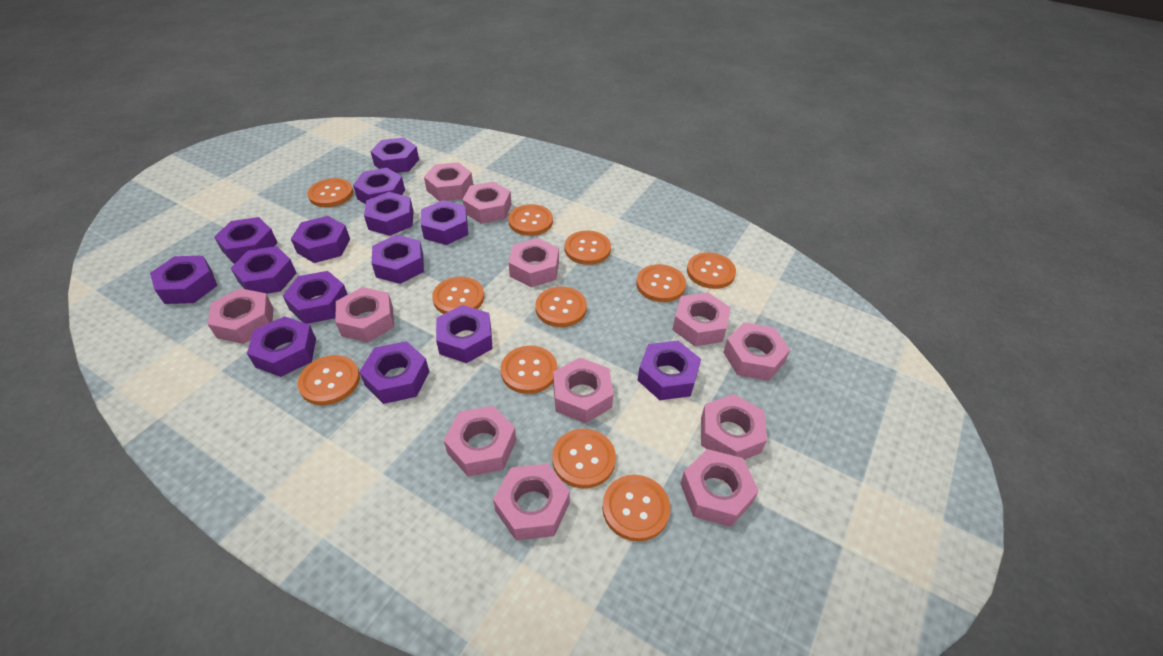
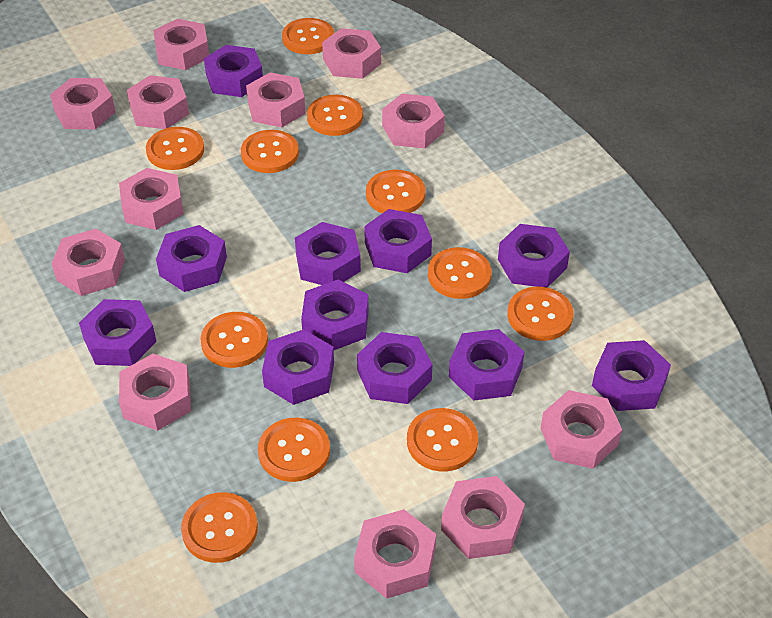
purple nut: [150,256,217,304] [214,217,277,264] [231,246,296,294] [247,316,316,377] [283,271,348,324] [291,216,350,263] [353,168,405,204] [359,341,429,404] [364,192,414,236] [370,137,419,173] [372,235,424,284] [421,200,468,245] [436,305,493,363] [638,341,701,400] = 14 -> [79,299,157,366] [156,225,227,292] [204,45,263,97] [262,329,334,405] [295,222,361,285] [301,279,369,350] [357,332,432,404] [364,209,432,273] [449,329,524,400] [498,224,570,288] [592,340,671,411] = 11

